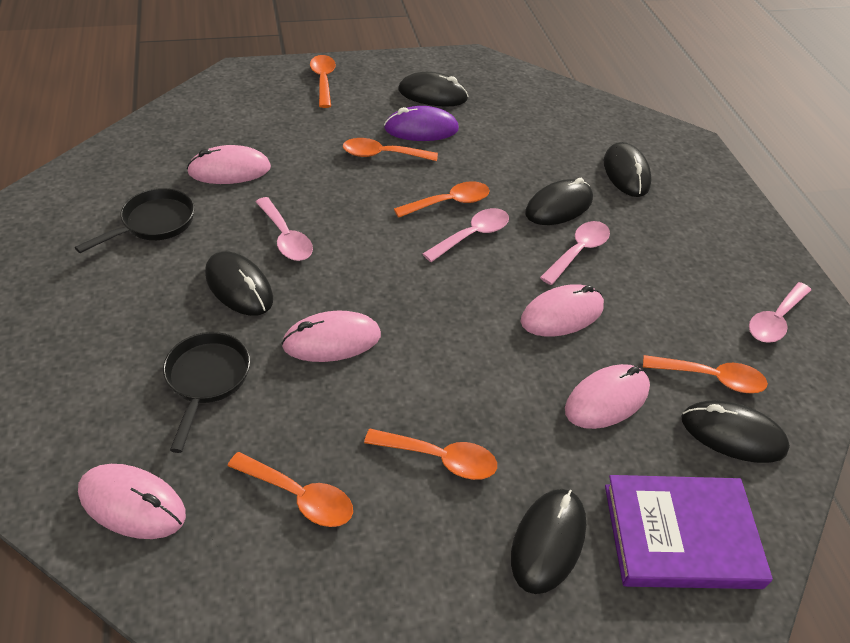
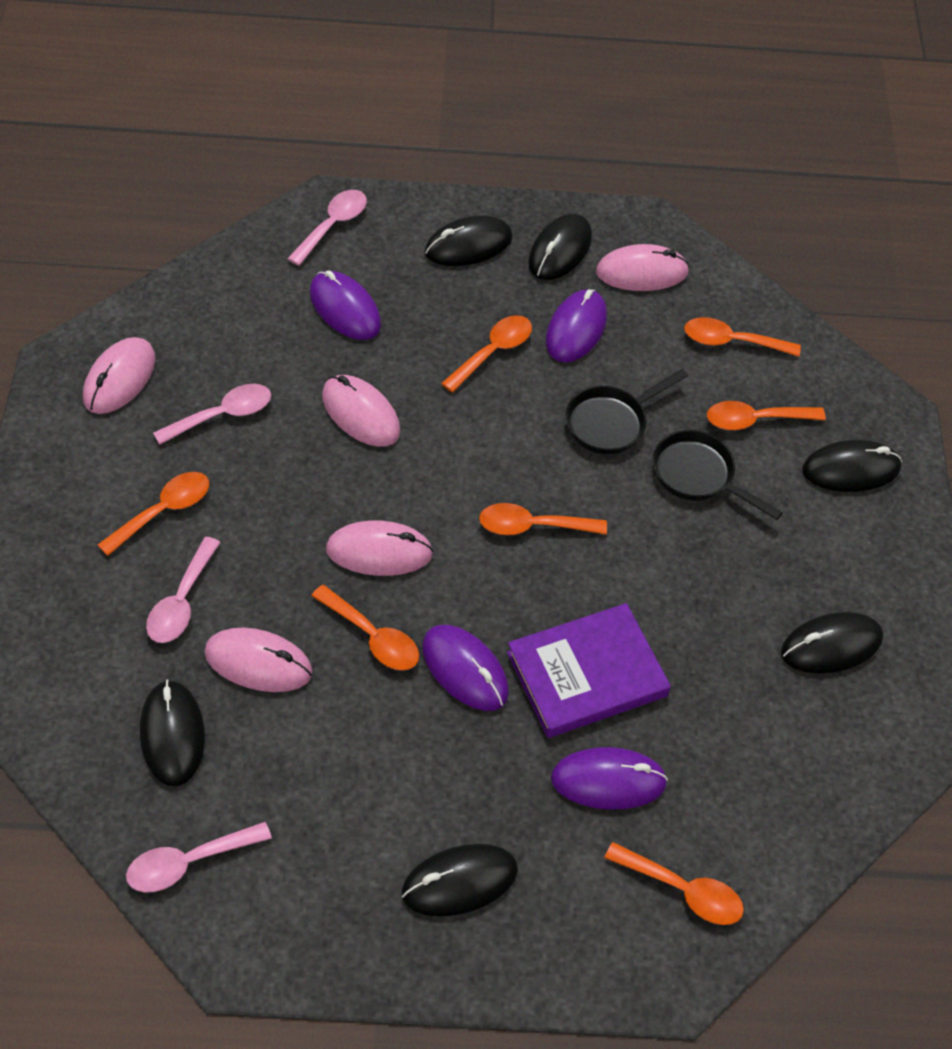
orange spoon: [228,452,353,527] [310,55,336,108] [343,138,438,161] [364,429,497,480] [394,181,490,218] [643,355,768,393] = 6 -> [98,472,209,556] [311,585,419,670] [441,315,532,393] [479,503,607,535] [604,842,744,925] [684,317,801,357] [707,401,826,430] = 7
purple mouse: [384,106,459,141] = 1 -> [310,270,381,340] [422,625,509,711] [546,289,607,362] [551,747,668,810] = 4

